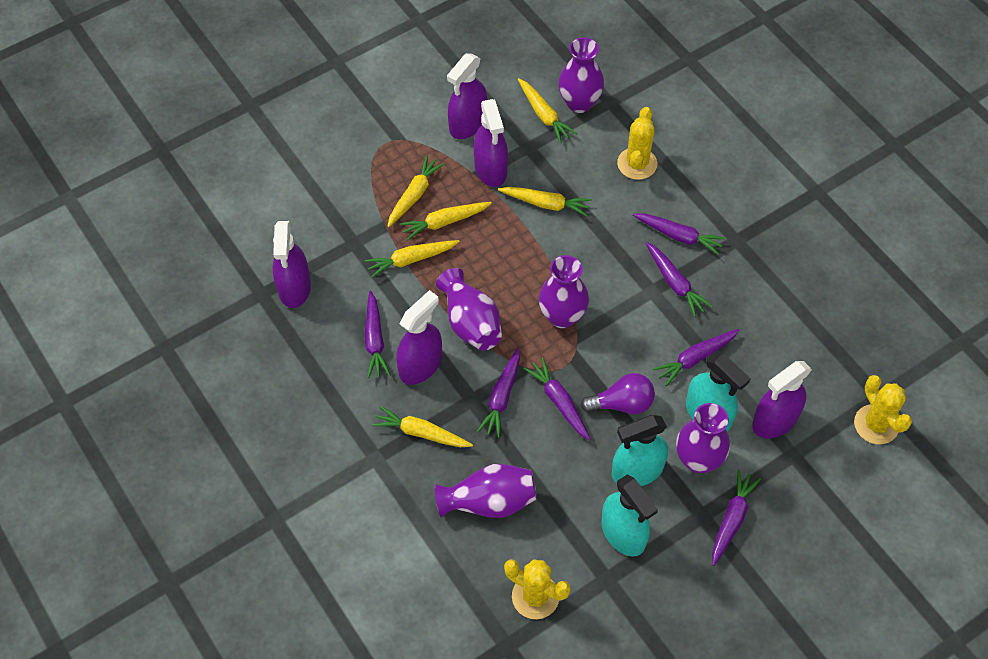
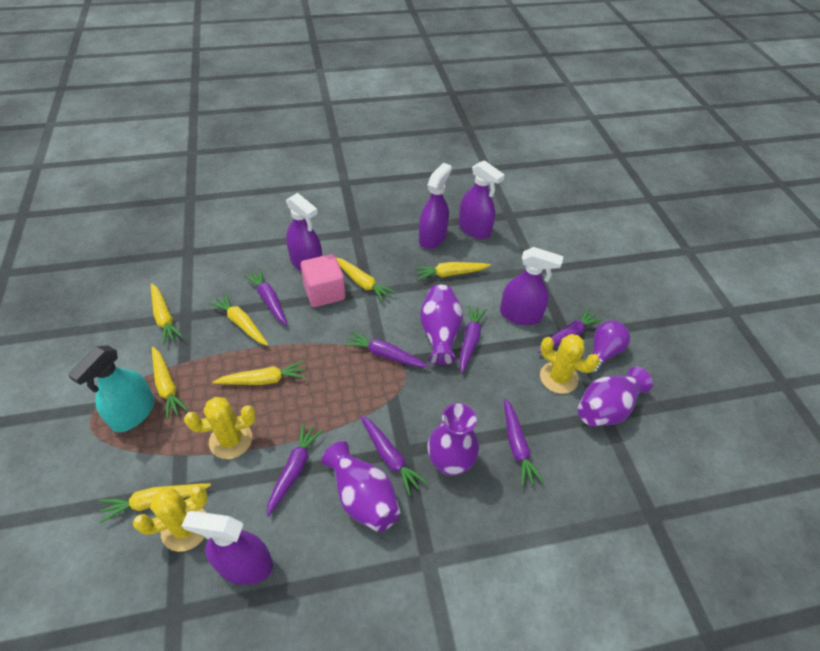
pink cube: none = 0 -> [301,254,346,307] = 1
purple vase: [435,464,537,518] [436,268,502,351] [539,255,589,328] [558,37,604,113] [676,403,730,473] = 5 -> [321,441,400,532] [420,285,463,365] [427,403,479,476] [578,367,653,426] = 4
turquoise spray bottle: [601,475,658,557] [612,415,668,486] [686,351,750,431] = 3 -> [68,345,155,432] = 1
yellow carrot: [365,240,460,278] [372,406,473,447] [387,155,445,227] [399,202,492,241] [498,187,592,216] [518,78,577,143] = 6 -> [99,483,211,523] [151,283,183,345] [152,347,189,420] [209,293,269,346] [213,361,306,385] [336,258,395,302] [414,262,491,280] = 7

